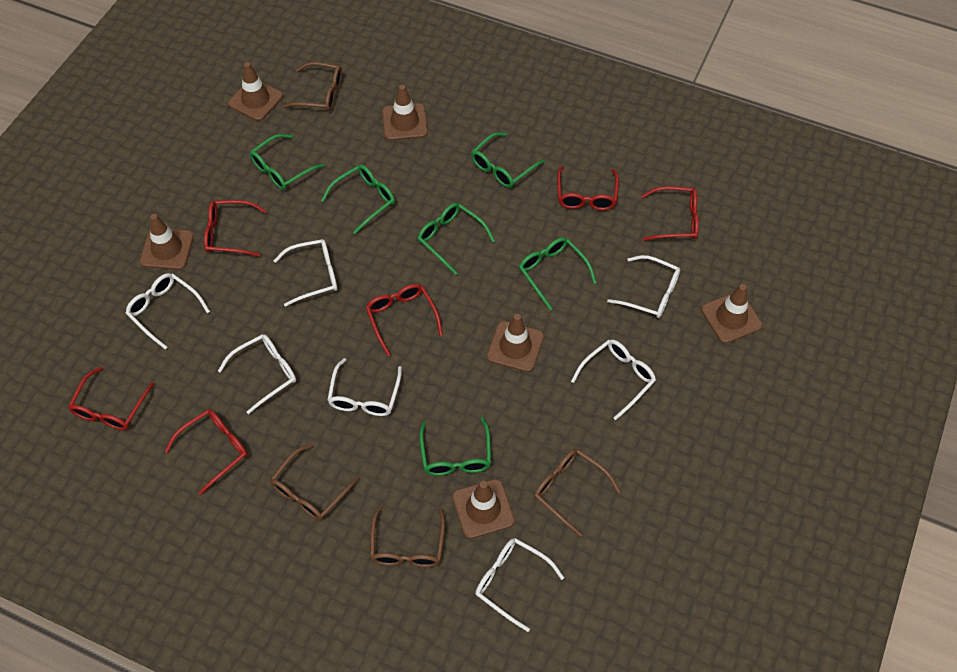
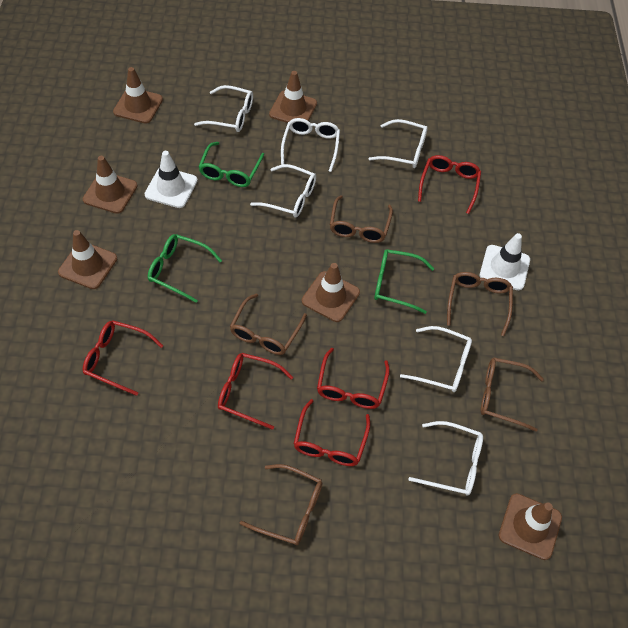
brown glasses: [270,444,360,520] [282,62,342,111] [370,505,445,567] [534,449,620,537] = 4 -> [230,293,307,355] [240,464,323,545] [330,195,393,243] [447,272,513,336] [481,357,544,432] = 5
green glasses: [250,134,325,190] [321,165,395,234] [417,203,495,275] [419,417,491,476] [471,132,545,188] [519,237,597,310] = 6 -> [148,234,222,303] [199,142,264,187] [374,249,434,314] = 3
red glasses: [68,367,155,430] [165,409,248,495] [204,200,267,257] [365,284,443,356] [557,166,619,211] [641,186,699,241] = 6 -> [83,320,163,396] [218,353,293,430] [293,399,370,466] [317,348,390,409] [418,155,481,214] = 5
white glasses: [126,273,210,350] [218,334,296,414] [273,239,337,307] [327,358,402,416] [475,538,564,632] [571,340,656,420] [607,255,680,318] = 7 -> [194,85,253,132] [250,164,316,218] [281,118,340,172] [369,119,428,168] [400,326,472,392] [409,421,483,496] = 6
white traffic cone: none = 0 -> [145,151,198,208] [480,233,530,290] = 2

